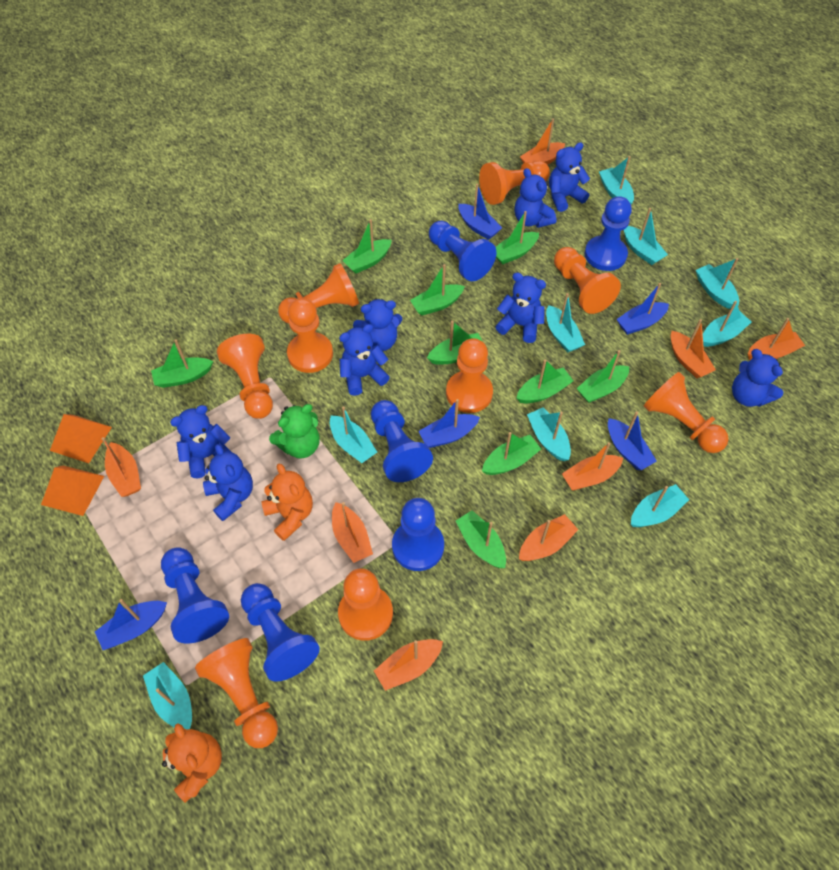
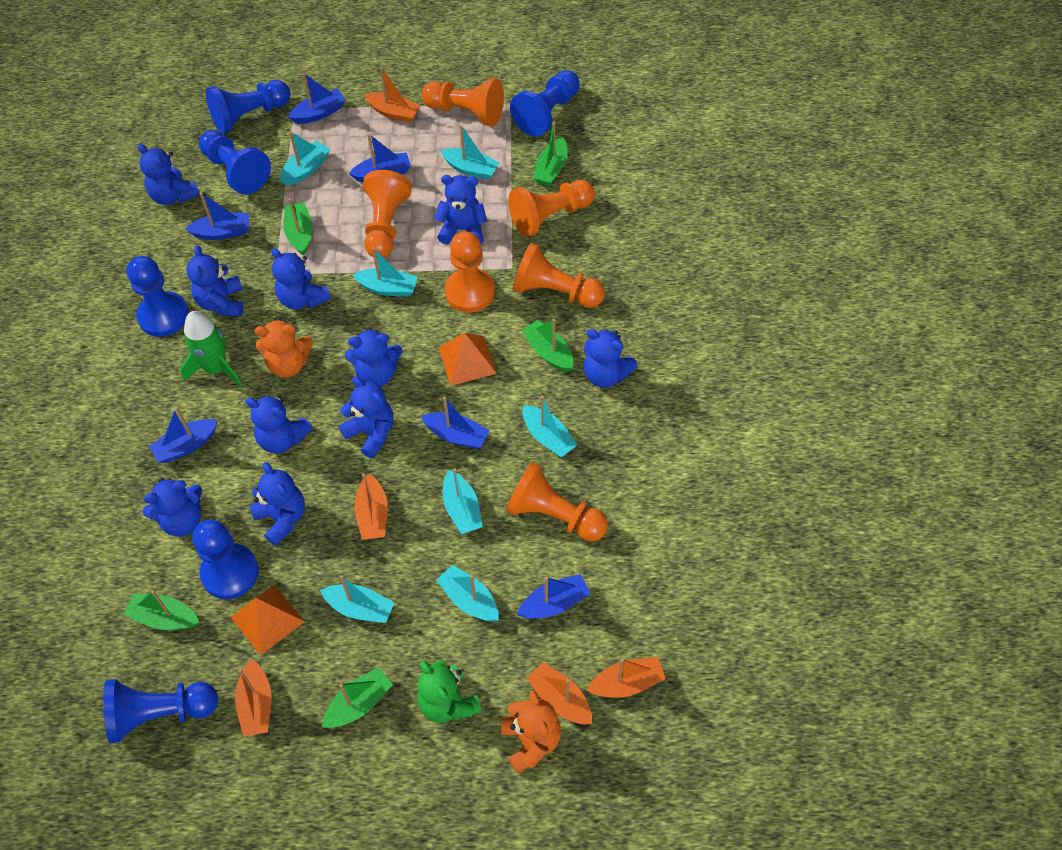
blue boat: [95,599,167,650] [418,399,480,448] [458,184,502,240] [608,411,657,470] [616,283,669,335] = 5 -> [149,406,218,463] [185,192,249,240] [288,73,346,124] [349,134,411,182] [421,397,490,449] [517,574,591,619] = 6
blue teddy bear: [170,405,231,479] [203,444,253,521] [339,324,390,396] [353,299,402,351] [495,272,546,343] [514,168,556,228] [549,142,590,212] [732,349,783,407] = 8 -> [138,144,200,205] [143,478,203,537] [186,245,243,317] [245,395,313,454] [250,462,305,546] [271,248,331,310] [339,376,394,458] [345,328,403,386] [434,175,487,244] [584,329,637,388] = 10
green boat: [151,339,213,388] [342,219,392,274] [410,264,465,316] [427,321,483,365] [456,510,506,568] [482,432,541,475] [496,211,539,265] [516,359,573,403] [576,350,629,403] = 9 -> [124,590,199,630] [283,198,313,256] [322,667,393,728] [522,319,573,372] [533,122,568,186] = 5
green rocket: none = 0 -> [180,311,242,387] = 1
orange boat: [102,437,141,497] [332,502,373,563] [374,639,443,691] [519,514,578,561] [520,118,565,165] [562,442,623,490] [671,319,716,378] [748,318,805,360] = 8 -> [235,659,271,737] [354,474,388,540] [364,67,421,123] [526,662,592,724] [587,657,666,698] = 5
orange pawn: [195,638,278,748] [217,334,273,419] [278,263,359,323] [287,298,333,373] [338,568,393,641] [446,338,493,413] [479,161,550,205] [554,247,621,314] [644,372,729,453] = 9 -> [363,170,412,258] [421,78,504,126] [445,231,495,313] [506,462,608,542] [508,180,595,237] [513,243,605,308] = 6
turquoise boat: [143,662,192,729] [330,406,377,463] [527,407,571,461] [546,293,585,352] [599,156,634,204] [624,208,668,265] [631,484,689,527] [696,258,739,309] [703,301,751,347] = 9 -> [280,131,330,186] [320,575,395,623] [353,247,418,297] [436,565,499,622] [441,125,500,180] [443,468,483,534] [522,396,578,457] = 7

